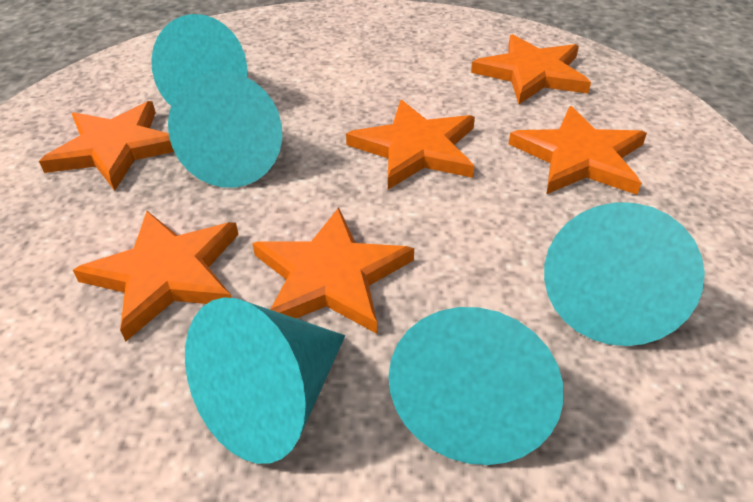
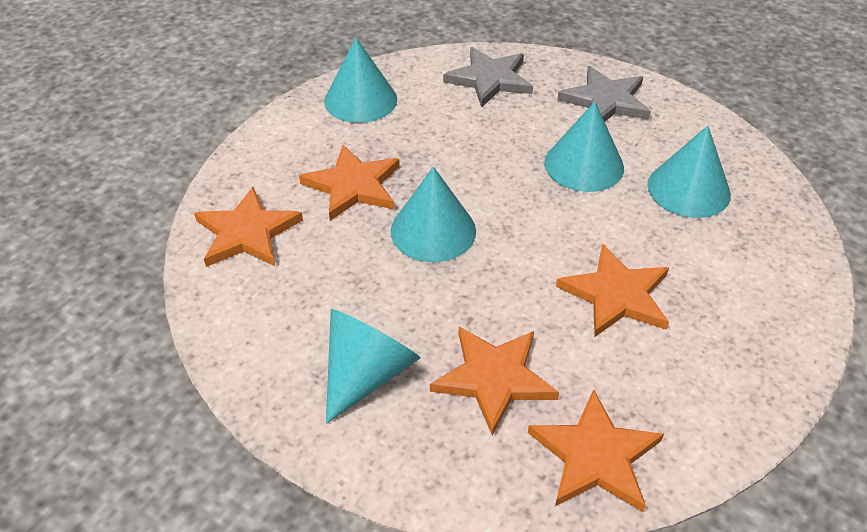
grey star: none = 0 -> [443,47,533,107] [557,66,651,122] = 2
orange star: [39,101,174,191] [73,211,239,342] [252,207,414,334] [346,100,475,190] [471,34,591,104] [509,106,647,195] = 6 -> [194,187,303,267] [299,145,400,221] [430,327,559,436] [528,389,664,512] [556,243,669,337] = 5

